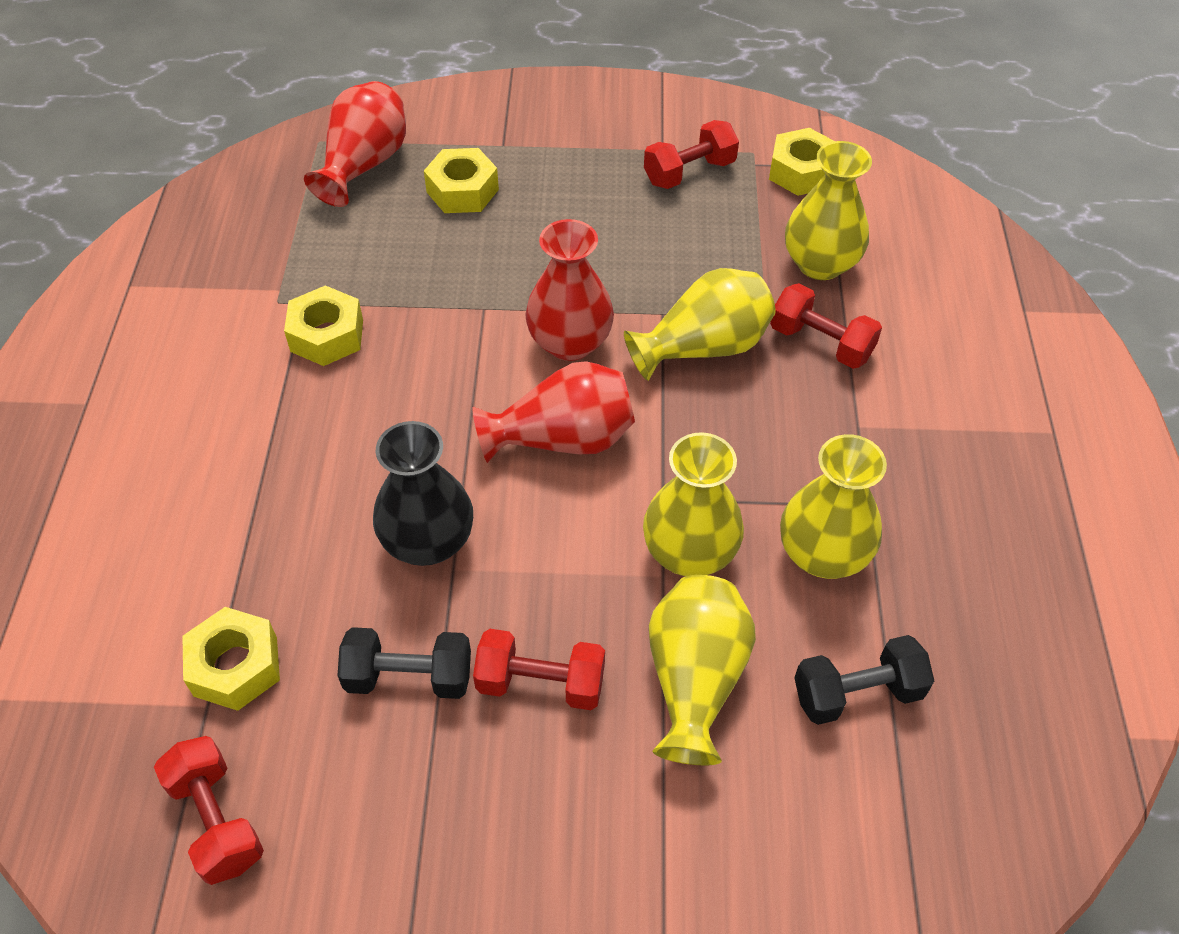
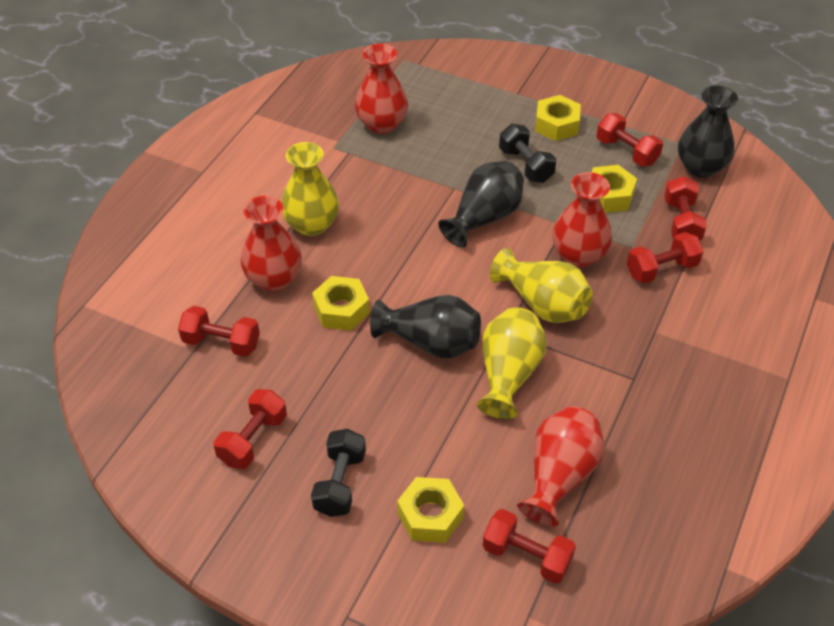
black vase: [373,421,473,566] = 1 -> [370,295,481,359] [438,161,524,248] [678,85,738,178] = 3
red dumbbell: [154,736,264,885] [473,629,605,710] [644,120,739,189] [770,283,882,369] = 4 -> [178,306,260,357] [214,389,287,469] [483,509,576,584] [596,113,663,167] [627,232,704,283] [664,176,707,241] = 6
red vase: [304,81,406,207] [472,361,635,463] [525,219,614,361] = 3 -> [240,196,302,291] [355,44,408,134] [517,406,605,527] [552,172,612,267] = 4
yellow vase: [624,268,776,381] [643,432,744,576] [649,575,756,765] [780,434,887,579] [785,141,872,280] = 5 -> [281,142,339,236] [477,307,547,419] [490,248,593,323] = 3

